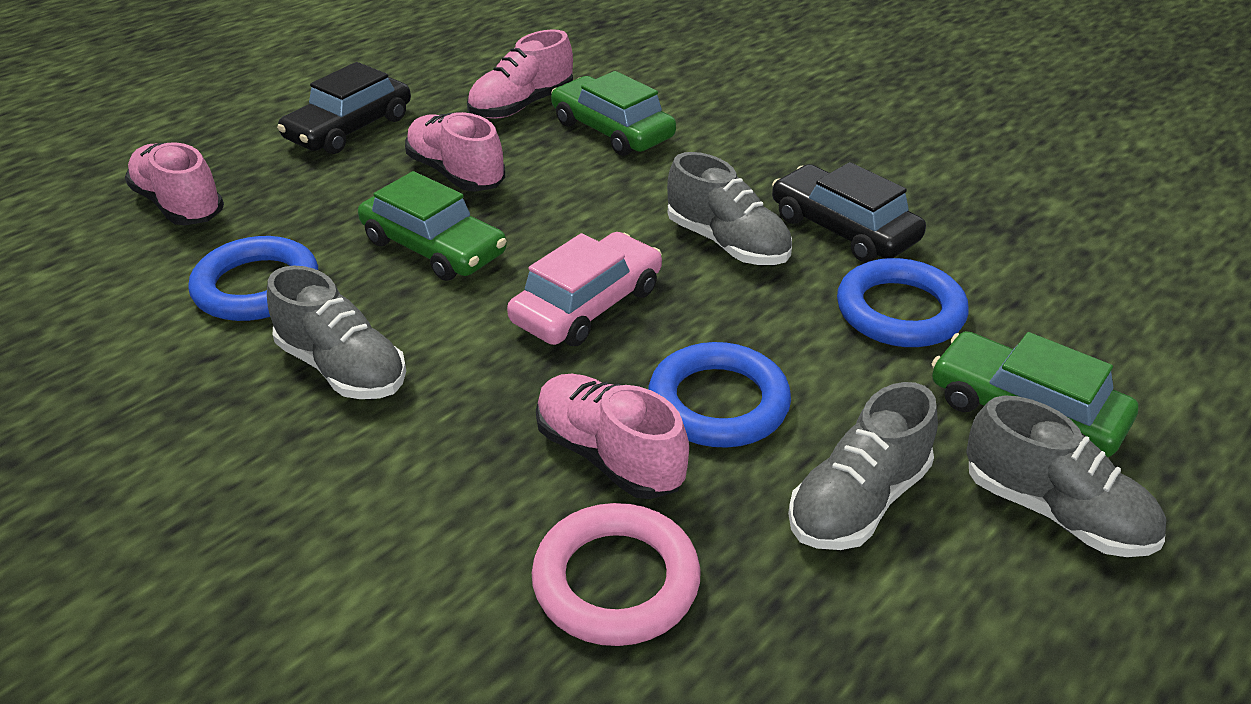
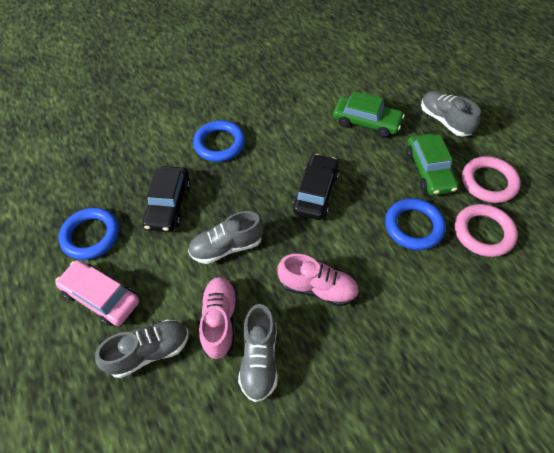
green car: [358,171,507,281] [551,71,676,156] [932,331,1138,457] = 3 -> [333,91,405,137] [406,134,459,195] = 2
pink ring: [532,503,700,646] = 1 -> [455,204,518,257] [462,156,521,203] = 2
pink shoe: [125,142,224,225] [405,112,505,192] [467,29,573,119] [536,374,689,499] = 4 -> [199,277,237,359] [277,254,359,306] = 2

